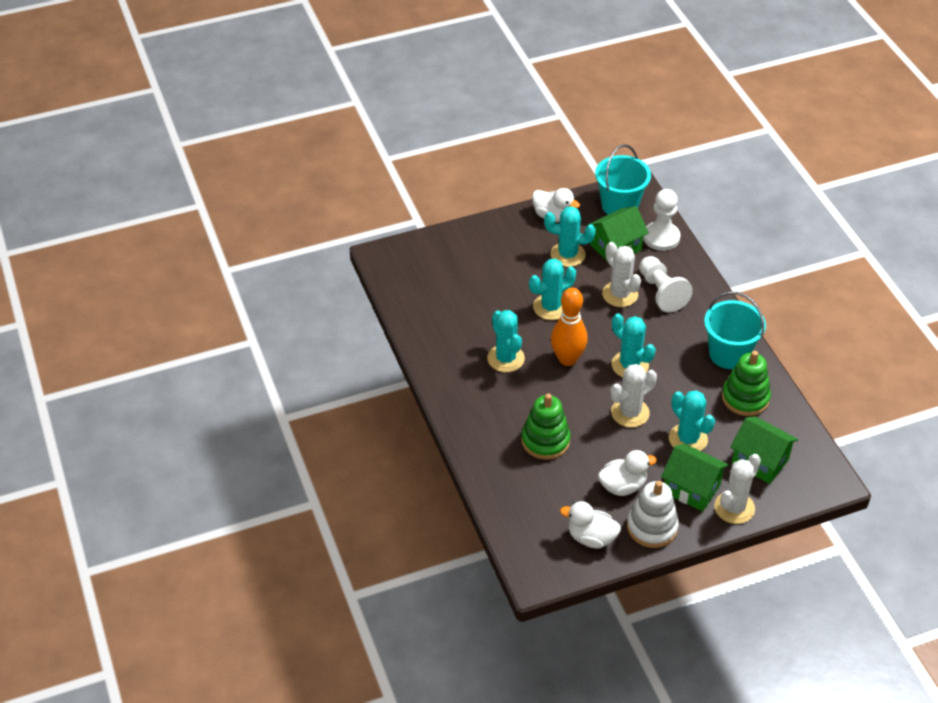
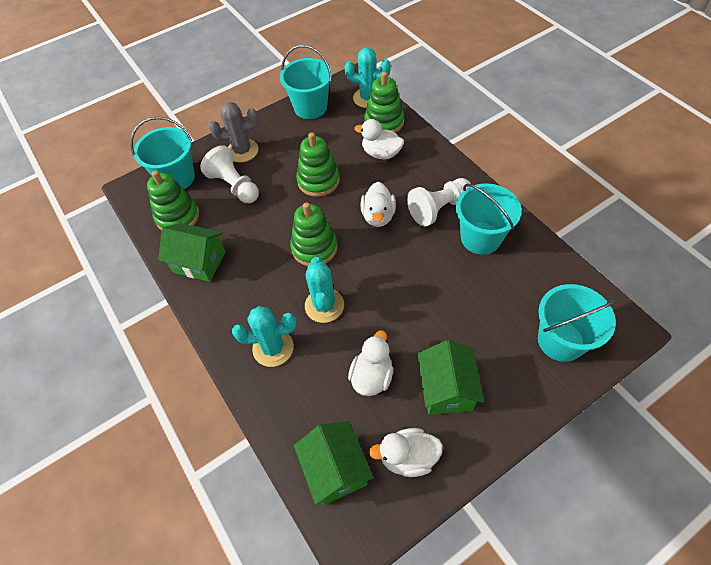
green stacking toy: [521,394,570,460] [722,351,771,416] = 2 -> [147,170,199,231] [290,202,338,266] [296,132,340,197] [364,72,404,133] = 4
grey cactus: none = 0 -> [209,102,259,163] = 1
orange bowling pin: [551,288,587,366] = 1 -> none = 0
turquoise bucket: [595,144,651,215] [704,291,766,369] = 2 -> [130,117,195,189] [280,45,332,119] [456,183,522,255] [538,284,616,362] = 4
turquoise cactus: [487,310,525,372] [529,259,576,320] [544,206,596,267] [611,313,656,377] [669,390,715,451] = 5 -> [232,306,296,367] [305,257,344,323] [345,48,391,108] = 3
white cactus: [602,242,641,307] [610,364,657,427] [714,454,761,524] = 3 -> none = 0
white duck: [532,188,580,222] [560,501,621,548] [598,450,657,496] = 3 -> [348,330,393,396] [354,119,404,160] [360,182,396,227] [369,428,443,477] = 4
white stacking toy: [627,481,679,548] = 1 -> none = 0

